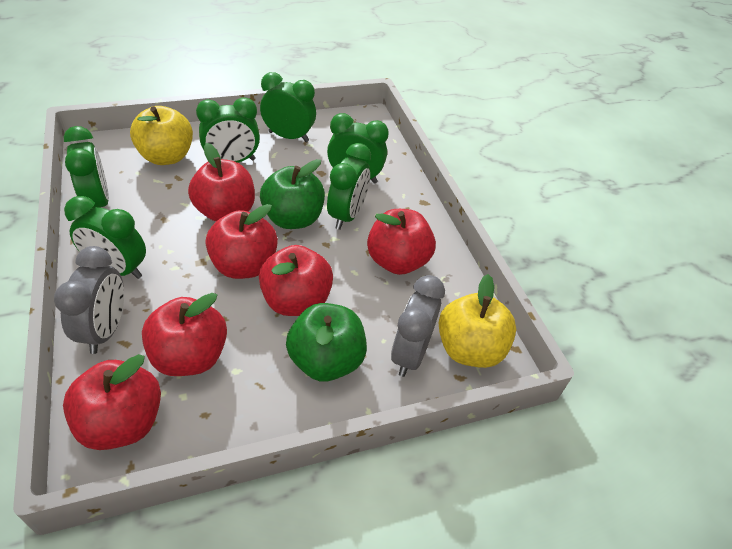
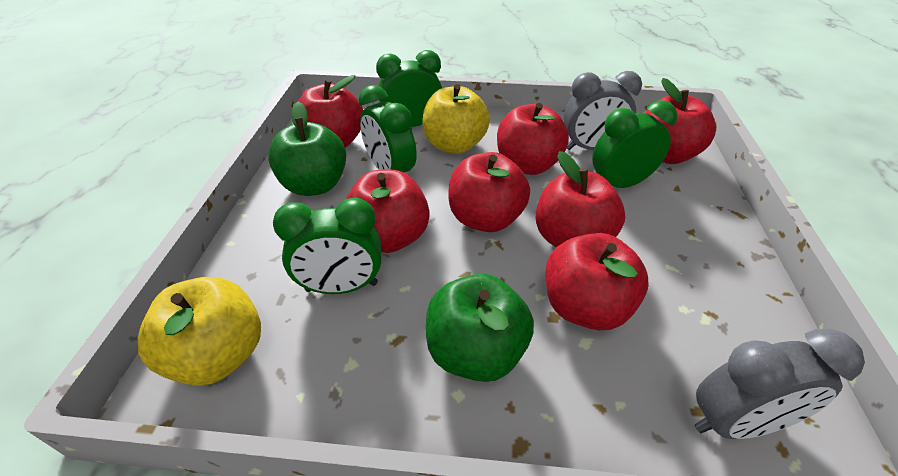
green clock: [64,126,109,208] [64,196,146,279] [196,97,260,163] [260,72,316,142] [327,113,389,184] [327,143,371,230] = 6 -> [273,197,381,294] [358,85,417,173] [376,50,442,127] [592,101,677,188] = 4
red apple: [63,354,161,450] [142,293,227,376] [188,143,255,222] [205,204,278,279] [259,245,333,316] [367,209,436,275] = 6 -> [298,75,363,148] [346,170,430,253] [448,152,530,232] [497,103,569,175] [535,151,625,247] [545,233,649,330] [645,78,716,164] = 7

